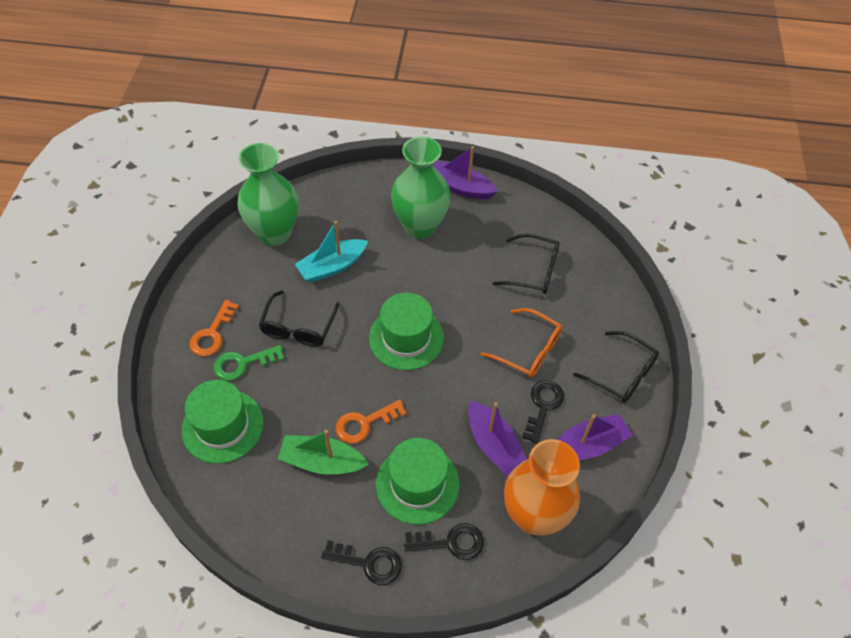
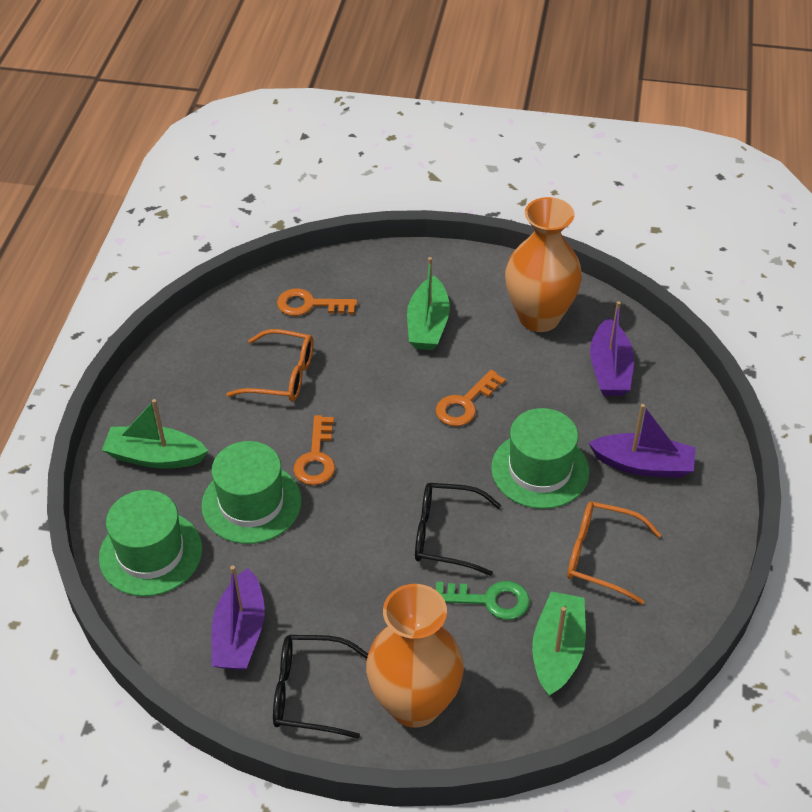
black glasses: [259,290,340,347] [493,233,560,294] [573,331,659,403] = 3 -> [273,635,368,739] [415,483,502,576] = 2
black key: [321,540,402,585] [404,523,484,560] [522,380,564,444] = 3 -> none = 0
green boat: [278,430,369,475] = 1 -> [102,399,208,469] [407,257,450,350] [532,591,586,697] = 3
green vase: [238,143,299,246] [391,136,451,239] = 2 -> none = 0
orange glasses: [481,308,563,378] = 1 -> [226,329,314,402] [567,502,662,604] = 2
orange key: [189,300,239,357] [336,400,407,444] = 2 -> [277,288,357,316] [293,415,335,485] [436,370,506,426] = 3
orange vase: [504,439,580,535] = 1 -> [366,584,464,728] [505,197,582,332] = 2
turquoise boat: [295,221,368,283] = 1 -> none = 0

